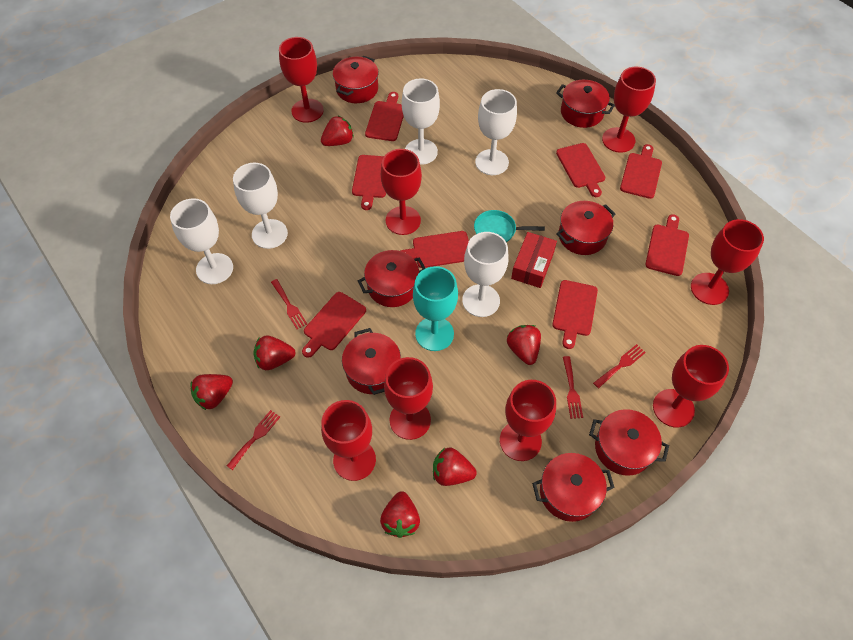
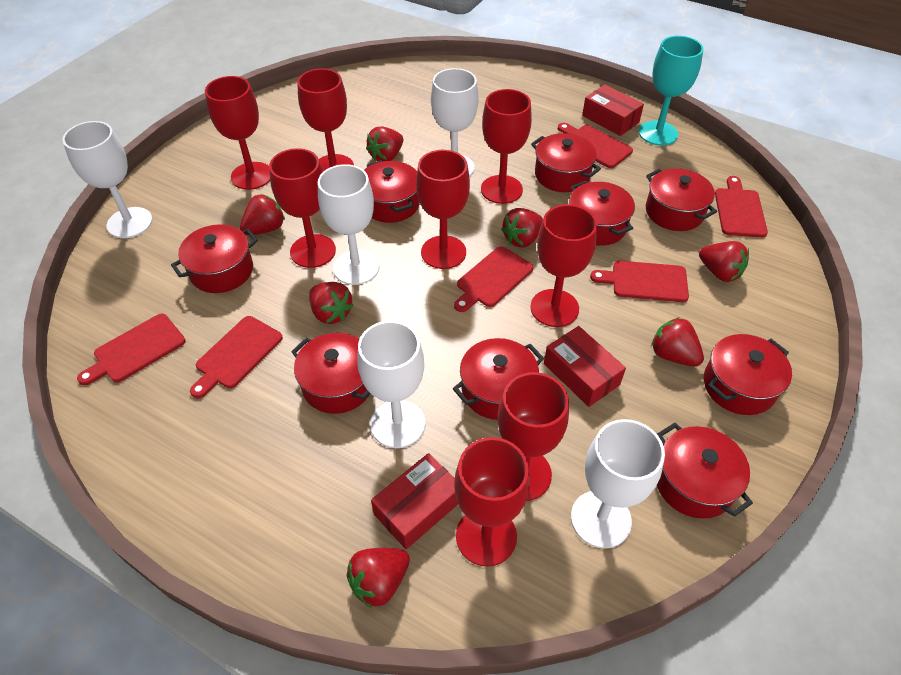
red box: [511,232,557,288] = 1 -> [371,453,458,549] [544,326,626,407] [582,85,644,136] = 3
red cutting board: [302,292,366,358] [352,155,386,210] [365,92,404,141] [401,231,469,268] [552,280,598,349] [556,143,605,197] [620,144,662,199] [645,214,689,276] = 8 -> [77,314,186,385] [190,316,283,398] [454,246,534,312] [558,123,633,168] [590,261,689,302] [715,176,768,238] = 6
red fork: [227,410,280,470] [271,279,307,329] [563,356,583,419] [593,344,646,388] = 4 -> none = 0
red pot: [333,56,379,103] [342,328,401,395] [358,250,426,307] [532,453,615,522] [556,80,615,128] [556,201,615,255] [589,409,669,476] = 7 -> [171,224,258,293] [291,333,370,414] [364,160,420,223] [453,338,544,420] [531,133,601,192] [569,181,635,246] [646,168,717,231] [657,423,753,519] [704,334,792,415] = 9
red strawberry: [190,374,233,410] [253,336,296,370] [321,116,354,146] [380,491,420,538] [433,447,477,486] [507,325,541,365] = 6 -> [240,194,285,235] [309,282,354,324] [346,548,410,608] [366,126,403,162] [501,208,543,248] [651,317,704,366] [699,241,749,282] = 7
turquoise pan: [474,210,545,242] = 1 -> none = 0

